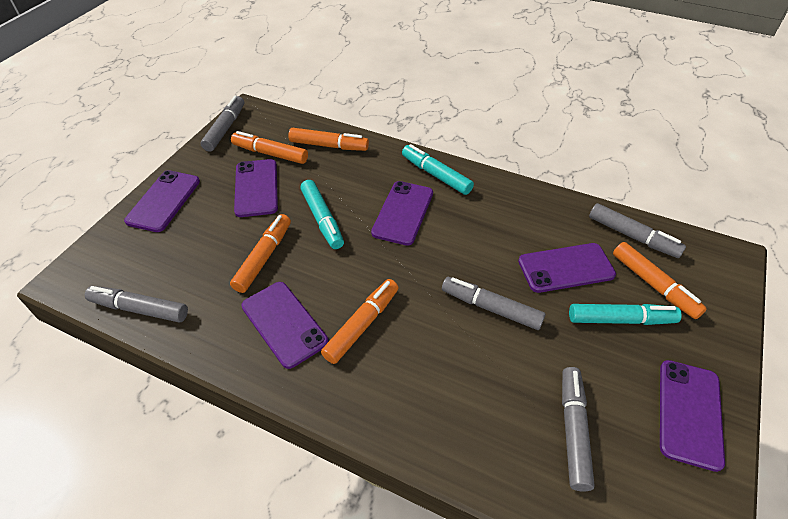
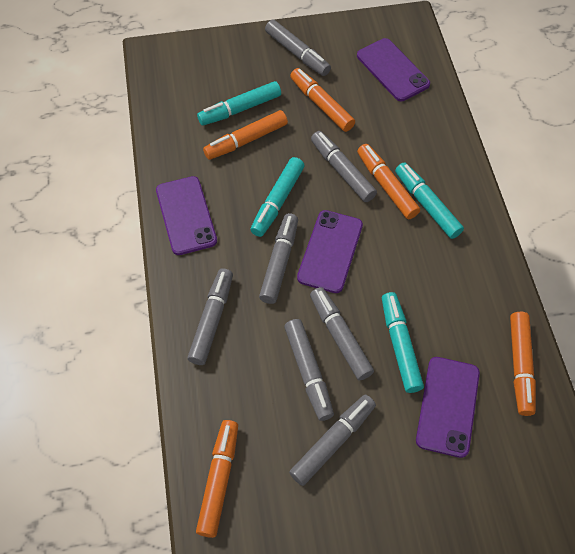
grey marker: [85,286,188,322] [200,96,244,152] [442,277,546,330] [562,367,595,492] [589,203,686,258] = 5 -> [187,268,233,365] [259,213,298,304] [265,20,331,76] [284,319,334,421] [289,395,376,486] [310,287,374,380] [311,131,377,202] = 7
purple phone: [124,170,200,232] [234,159,278,217] [241,282,329,369] [371,181,433,246] [518,243,616,293] [660,360,725,472] = 6 -> [156,176,217,255] [297,210,363,293] [357,38,430,101] [416,357,480,458] = 4
turquoise marker: [300,180,344,249] [402,144,474,195] [569,304,682,325] = 3 -> [197,81,281,126] [250,157,305,237] [382,292,424,393] [395,162,464,239] = 4

